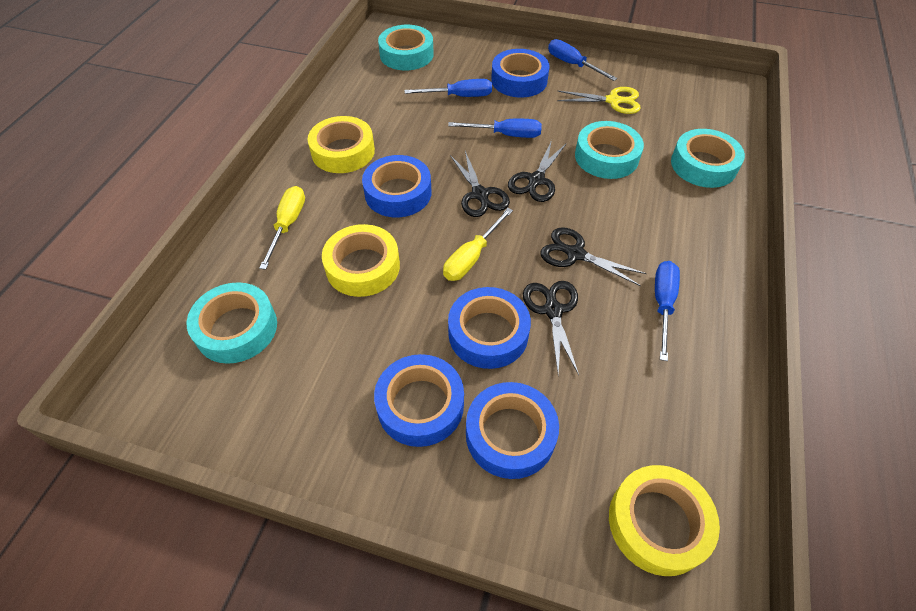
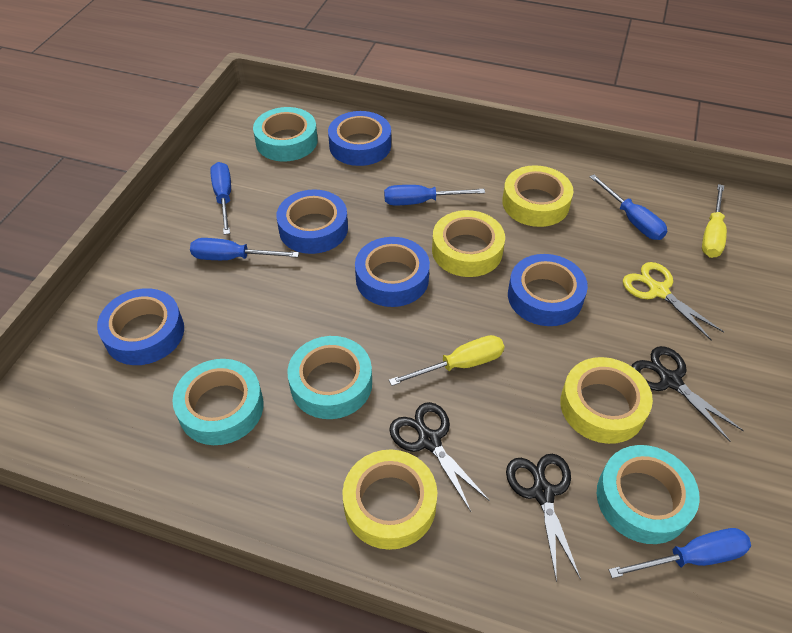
black scissors: [450,151,510,217] [508,140,567,202] [523,281,579,375] [540,227,647,286] = 4 -> [389,402,490,512] [506,454,581,582] [631,346,744,441] = 3
blue screwdriver: [405,79,492,97] [448,119,542,138] [548,39,617,81] [655,261,680,361] = 4 -> [190,238,299,260] [210,162,231,235] [384,185,485,205] [590,175,667,240] [609,528,751,578] = 5
yellow tape: [307,116,375,173] [322,224,400,297] [609,465,720,576] = 3 -> [342,450,437,550] [432,210,505,277] [502,165,573,227] [560,357,653,444] = 4

